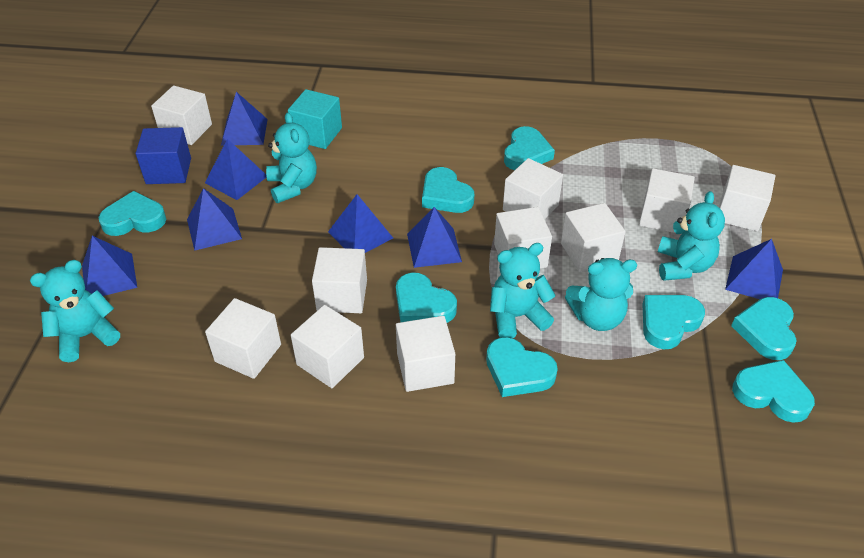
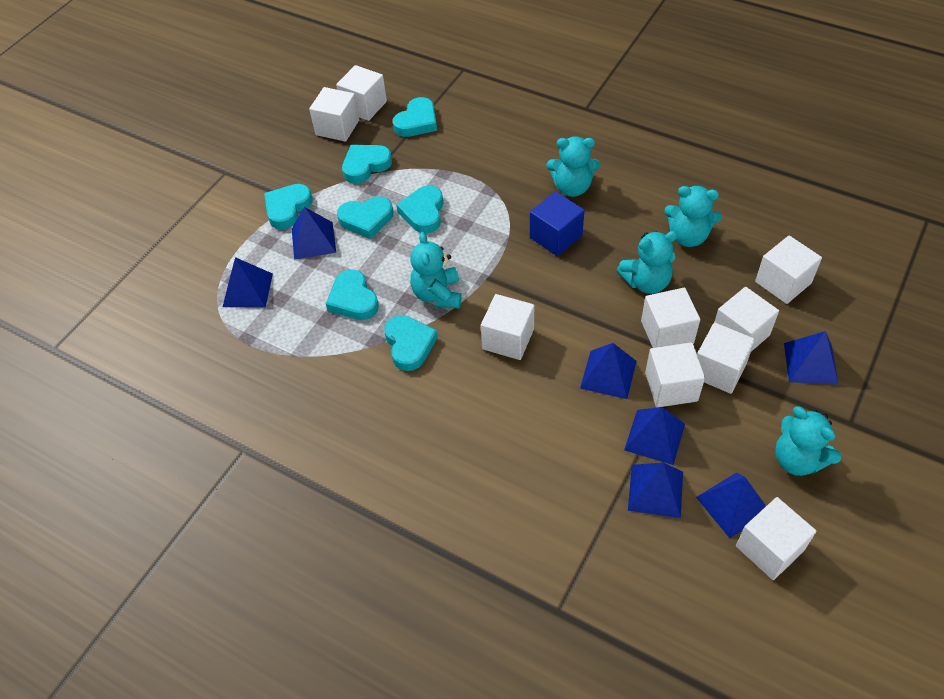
turquoise cube: [288,89,342,149] = 1 -> none = 0
turquoise heart: [99,191,166,236] [396,272,457,323] [422,167,474,213] [486,337,558,397] [504,126,555,170] [642,295,705,349] [731,297,797,360] [732,360,815,423] = 8 -> [264,184,313,229] [326,270,379,320] [337,197,393,239] [342,145,392,184] [384,315,438,371] [393,97,437,137] [396,185,443,233] = 7
white cube: [151,86,212,145] [205,298,281,379] [291,305,364,388] [312,247,367,313] [396,316,455,392] [494,207,552,269] [503,158,563,219] [561,203,626,272] [639,168,695,233] [719,165,776,232] = 10 -> [309,87,360,142] [336,65,387,121] [481,294,534,360] [641,287,700,348] [645,342,705,407] [697,322,755,394] [715,287,779,352] [736,497,817,580] [755,235,822,304] = 9

